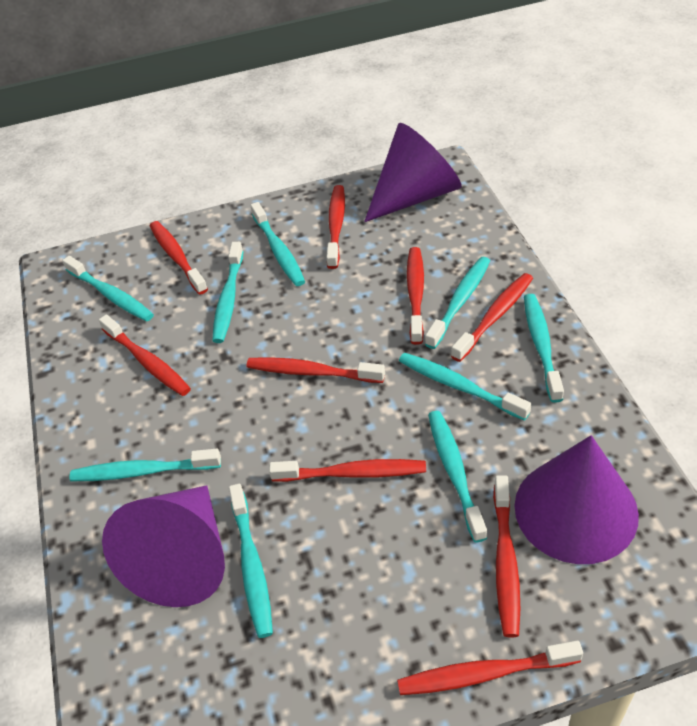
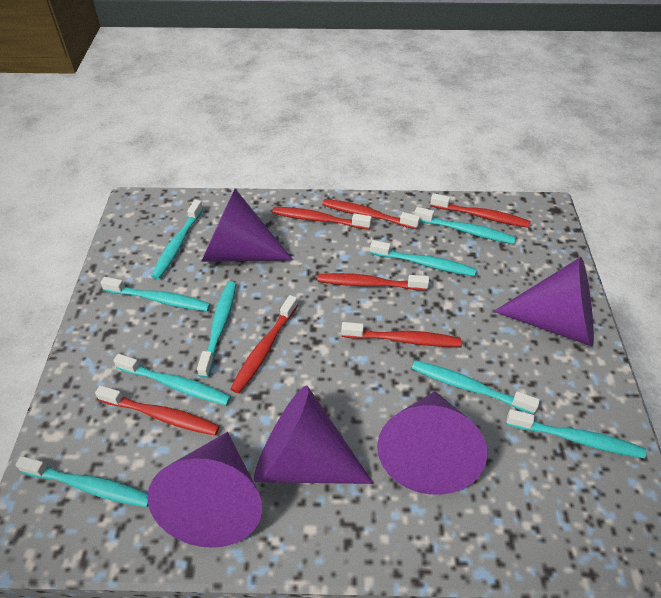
purple cone: [102,485,225,607] [364,123,462,222] [514,435,639,564] = 3 -> [147,432,262,548] [201,189,293,262] [254,386,373,484] [377,391,487,495] [494,257,594,346] = 5
red toothbrush: [99,315,191,396] [150,221,208,295] [247,357,385,383] [269,459,426,482] [326,185,345,269] [397,641,583,695] [407,247,424,345] [451,273,533,362] [493,476,520,637] = 9 -> [95,385,220,436] [230,295,298,394] [272,207,372,230] [317,273,429,291] [322,199,420,229] [341,322,461,347] [430,193,531,228] = 7

